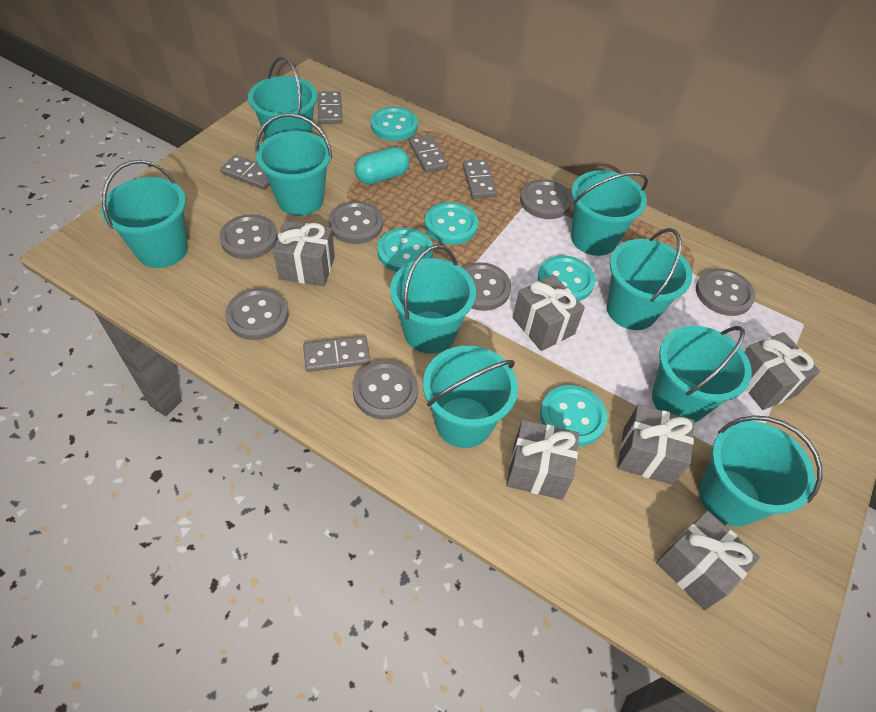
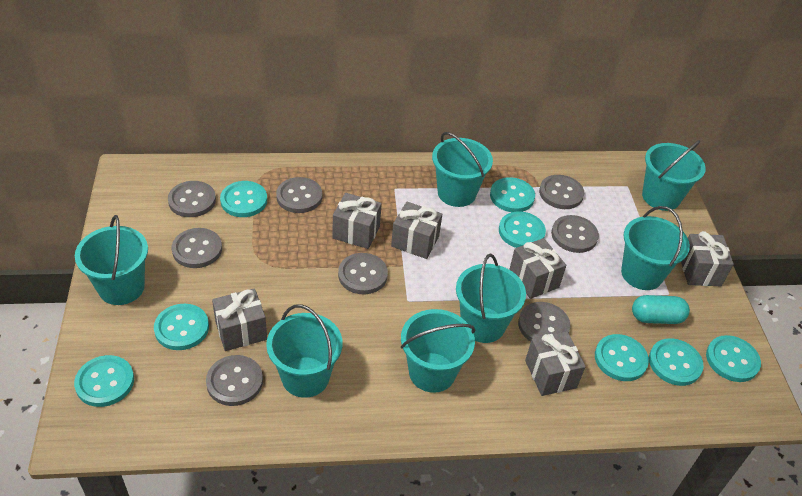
grey button: [219,215,278,259] [225,288,289,340] [328,201,383,244] [353,360,418,420] [462,262,511,311] [520,179,572,219] [696,268,756,316] = 7 -> [168,181,216,217] [172,228,222,268] [206,355,263,406] [276,177,322,213] [338,253,388,294] [518,302,570,342] [539,175,584,209] [551,215,599,253] = 8
grey domino: [220,155,269,190] [303,336,370,372] [318,91,343,124] [409,135,448,173] [463,160,497,199] = 5 -> none = 0
turquoise bucket: [101,160,188,268] [248,56,317,139] [255,113,332,216] [390,245,476,354] [423,346,518,448] [571,170,648,256] [607,228,692,330] [652,326,752,423] [699,415,822,526] = 9 -> [75,215,148,305] [266,304,343,398] [401,309,475,393] [432,132,493,207] [456,254,526,343] [621,206,690,290] [642,140,706,211] = 7
turquoise button: [371,107,418,141] [377,228,433,272] [425,202,478,245] [538,255,595,301] [540,385,608,446] = 5 -> [74,355,134,407] [154,304,209,350] [220,181,267,217] [490,177,535,212] [499,211,546,248] [595,334,649,381] [649,338,704,386] [706,335,761,382] = 8

